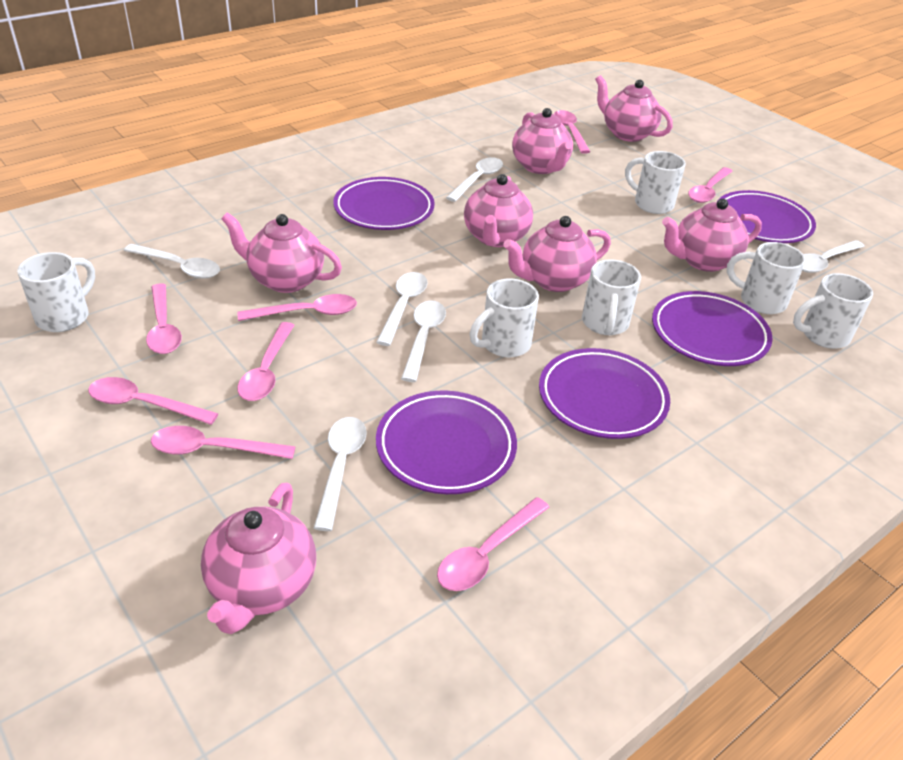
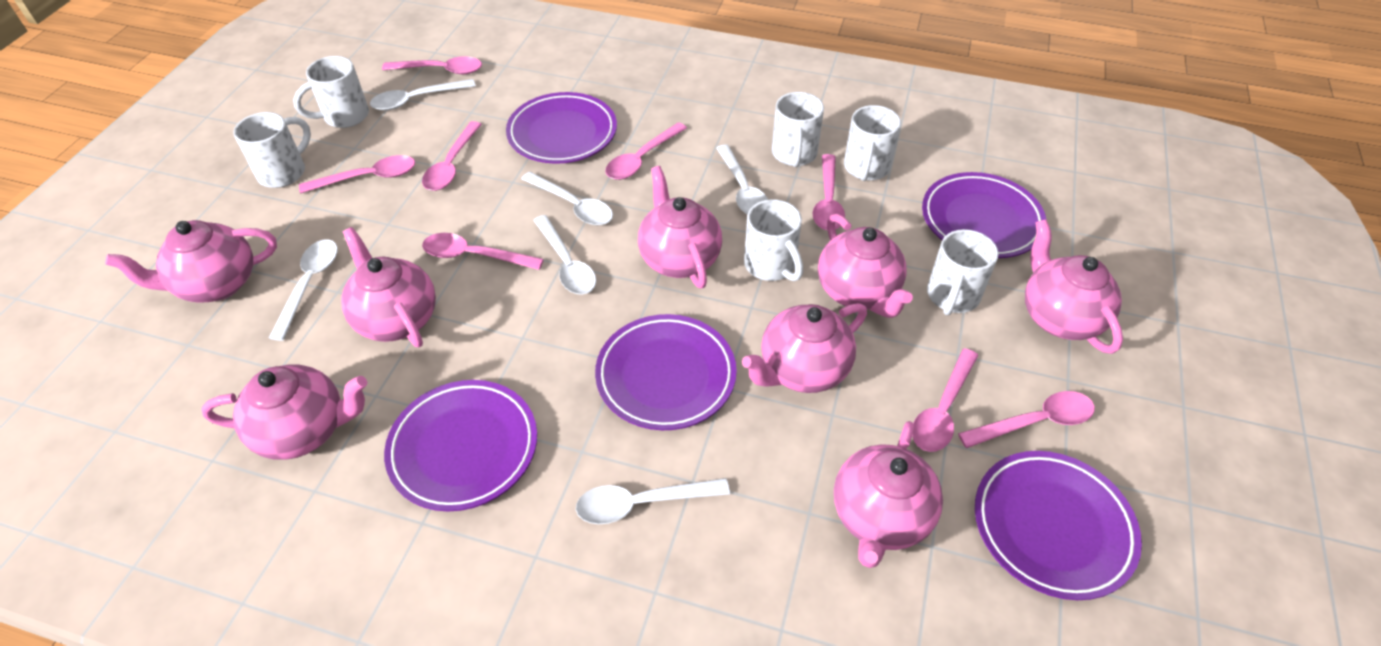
pink teapot: [201,483,316,634] [221,212,342,293] [464,174,533,247] [504,216,611,292] [512,108,573,174] [595,75,673,142] [662,199,762,272] = 7 -> [105,220,277,303] [201,364,367,460] [341,227,436,347] [638,166,722,288] [742,303,867,393] [818,214,913,318] [834,421,943,568] [1025,219,1123,354] = 8

